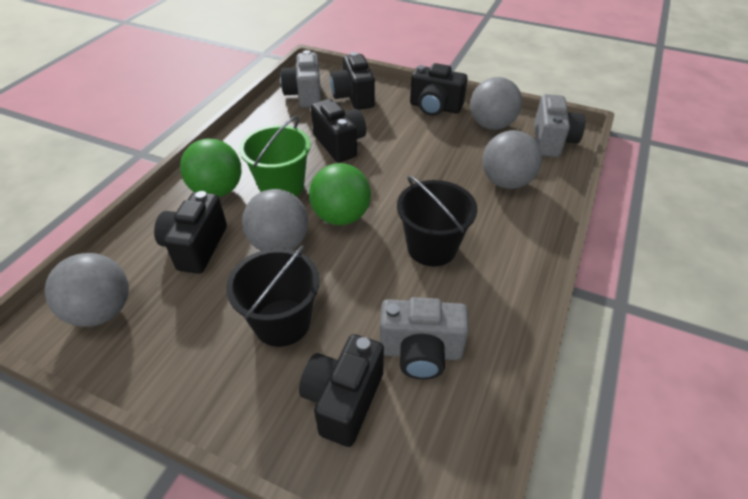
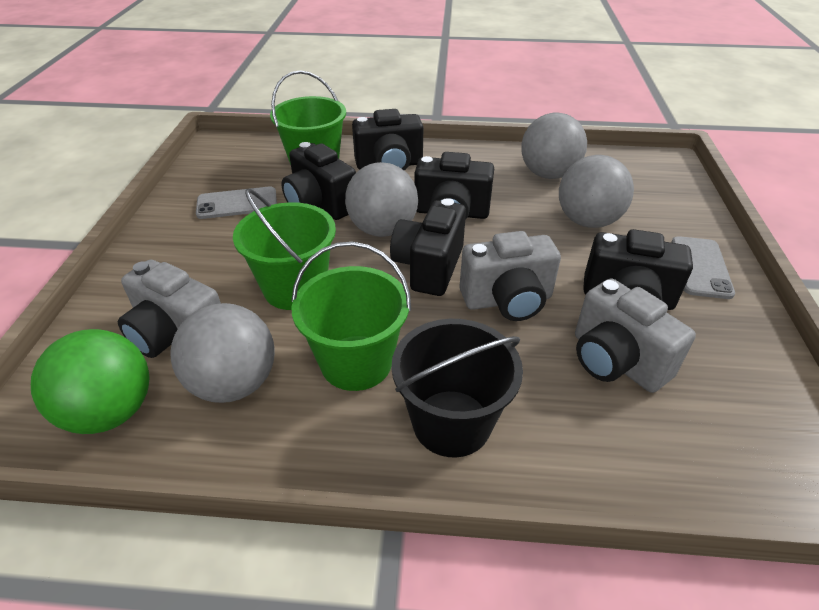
black bucket: [226,245,320,347] [397,175,477,266] = 2 -> [391,319,523,457] = 1
green ball: [180,139,242,197] [309,163,371,225] = 2 -> [31,329,150,434] = 1
green bucket: [239,116,311,197] = 1 -> [233,189,336,310] [270,70,346,165] [291,241,411,391] = 3
grey phone: none = 0 -> [196,186,277,219] [671,236,735,299] = 2

